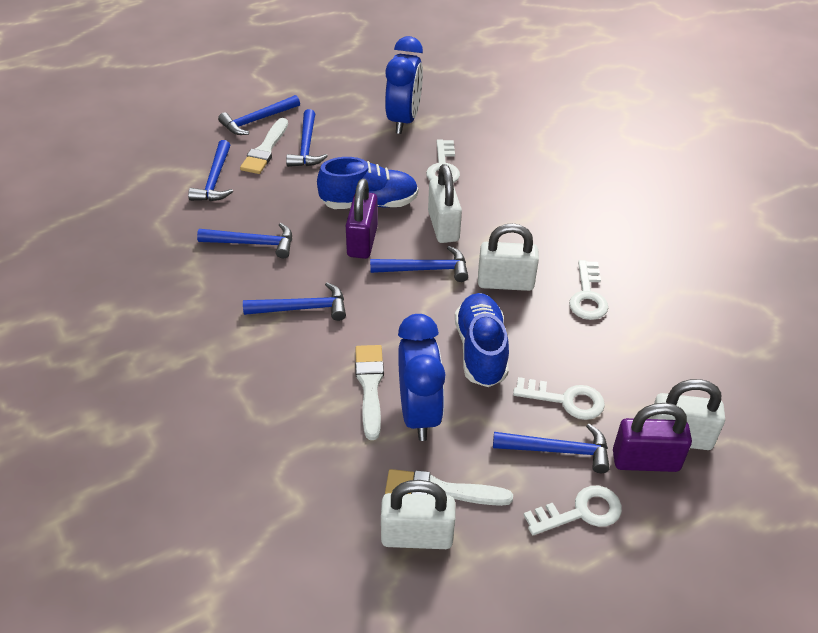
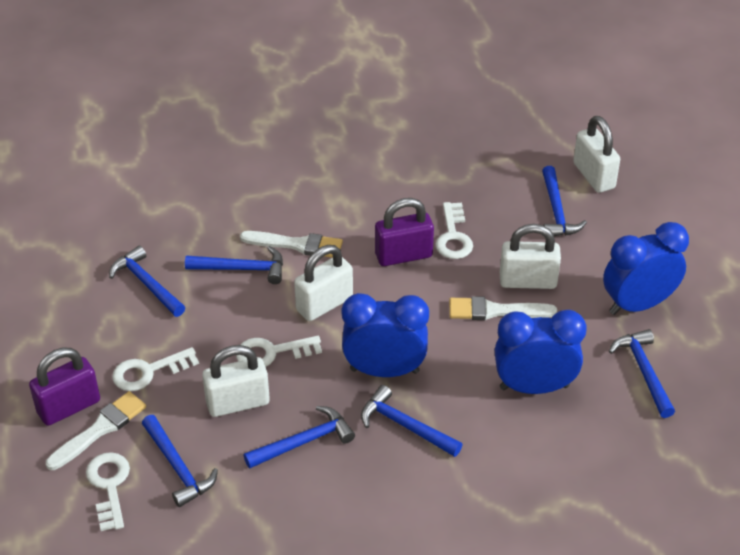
blue clock: [385,36,423,134] [398,314,446,441] = 2 -> [342,293,429,377] [495,310,587,394] [603,222,689,315] = 3
blue shoe: [317,157,418,209] [455,293,509,387] = 2 -> none = 0

